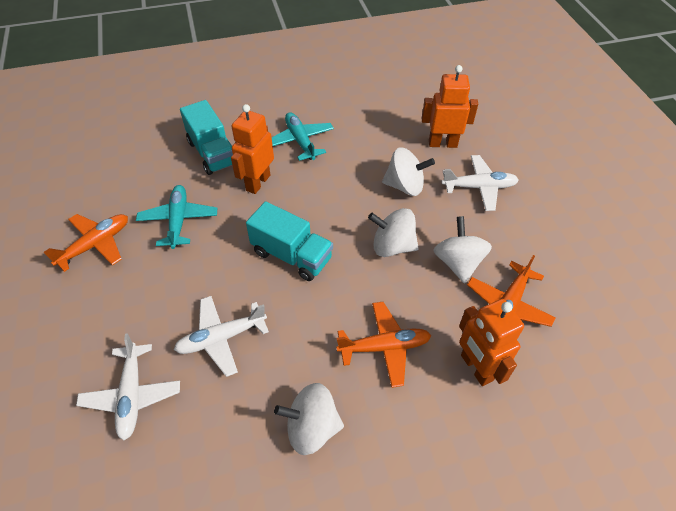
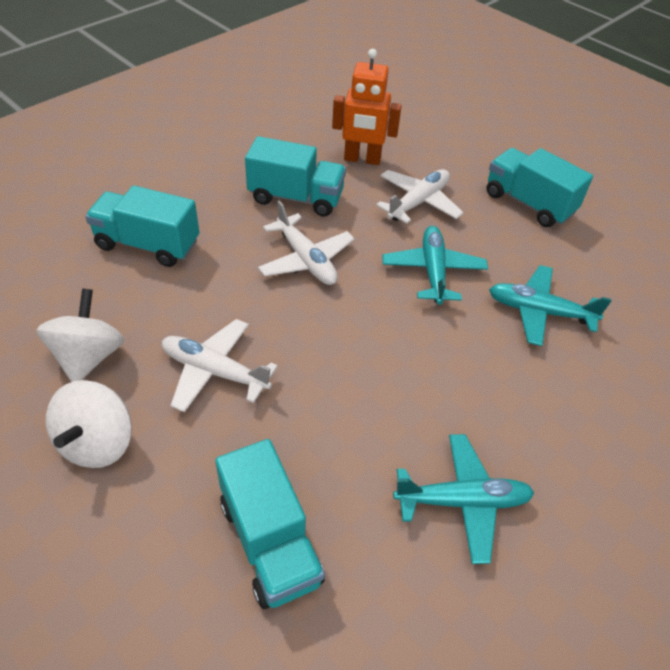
orange plane: [44,214,128,272] [336,302,431,388] [467,255,555,327] = 3 -> none = 0
orange robot: [231,104,274,194] [422,65,478,148] [459,299,524,386] = 3 -> [332,49,402,165] = 1
turquoise plane: [136,185,217,249] [272,112,334,161] = 2 -> [382,226,488,305] [393,434,534,564] [489,265,612,346] = 3
turquoise truck: [180,100,233,175] [246,201,333,281] = 2 -> [85,185,199,267] [215,439,325,609] [245,136,346,217] [487,148,593,227] = 4
white spinning top: [274,383,344,455] [368,208,419,257] [382,148,435,196] [433,216,492,283] = 4 -> [37,288,124,382] [46,380,132,468] = 2

